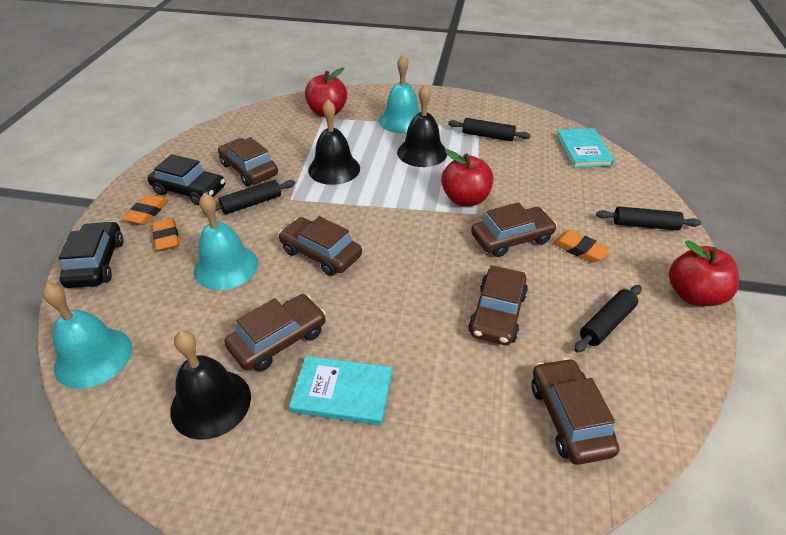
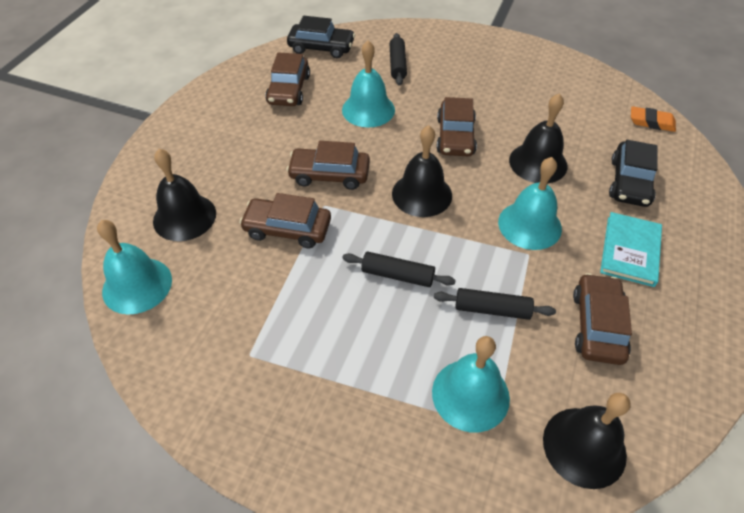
black bell: [170,331,251,440] [308,99,360,185] [397,84,447,167] = 3 -> [153,149,216,241] [392,125,452,217] [509,93,568,184] [543,393,630,489] = 4
black rolling pin: [203,180,295,214] [448,118,531,141] [574,285,642,353] [596,207,701,231] = 4 -> [342,251,456,287] [390,33,407,86] [434,288,556,320] = 3
brown car: [218,137,278,186] [224,294,326,372] [279,216,362,276] [468,265,528,345] [471,202,557,257] [531,358,619,465] = 6 -> [239,193,331,248] [265,52,310,106] [287,141,370,190] [436,97,477,156] [573,273,632,365] = 5
orange eraser: [122,194,169,225] [152,218,179,251] [553,230,610,263] = 3 -> [631,106,676,132] = 1
red apple: [305,68,347,117] [441,149,493,206] [669,241,739,306] = 3 -> none = 0
turquoise bell: [42,283,132,389] [194,193,258,290] [379,55,420,133] = 3 -> [97,220,172,315] [342,40,395,128] [432,336,510,432] [498,157,562,250] = 4
turquoise book: [289,356,392,426] [556,128,615,168] = 2 -> [600,212,662,287] = 1

